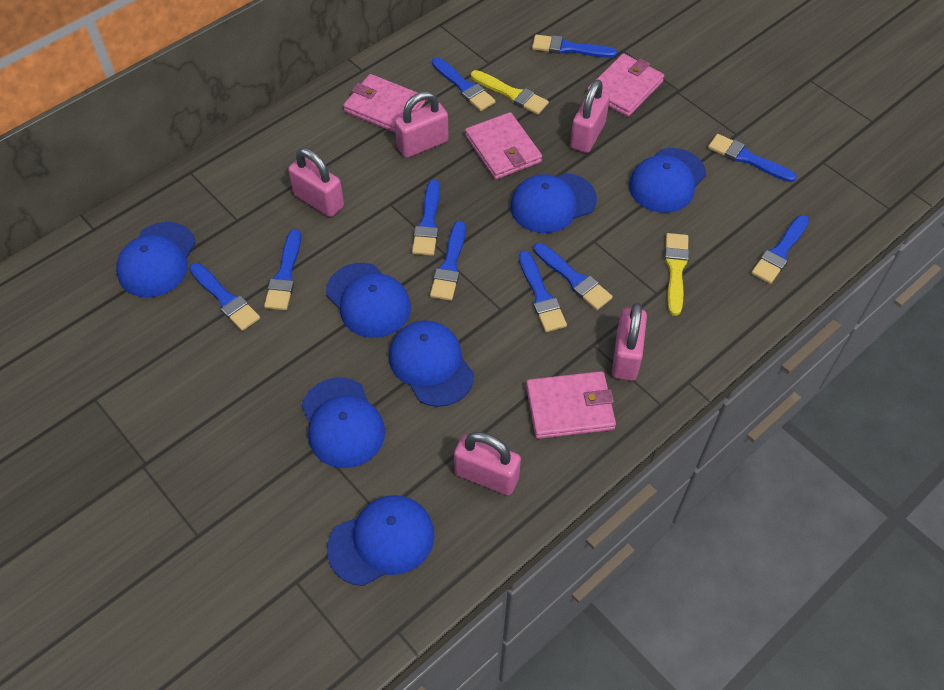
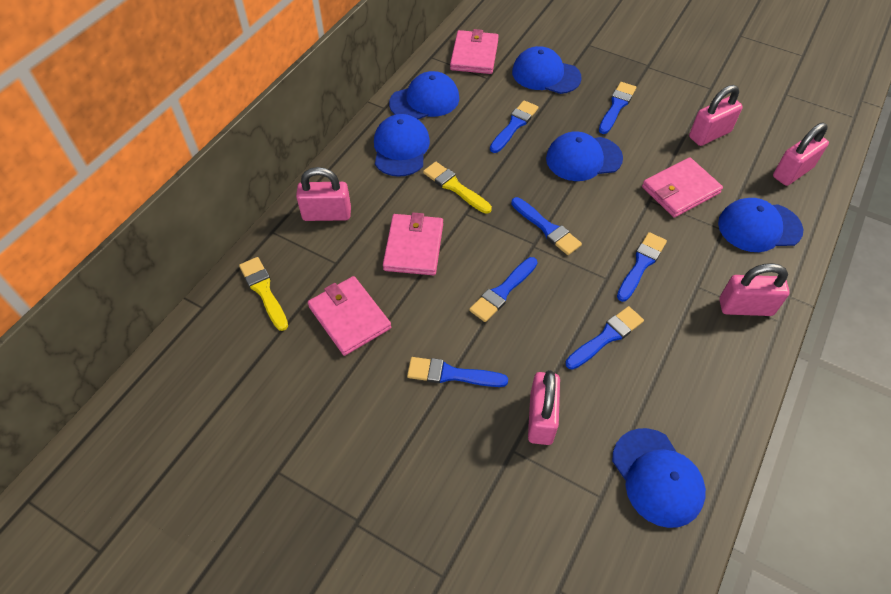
blue brush: [189,263,260,331] [264,229,301,310] [412,180,440,256] [430,221,466,301] [432,57,496,111] [519,251,567,332] [532,34,617,58] [533,243,613,310] [708,134,797,182] [751,215,809,284] = 10 -> [407,357,508,387] [469,257,537,322] [490,100,538,153] [511,197,582,255] [565,306,644,370] [599,82,636,134] [617,232,667,302] = 7
blue cap: [116,222,196,297] [302,378,385,468] [326,263,411,338] [327,495,434,586] [389,320,474,407] [510,173,597,233] [629,148,706,213] = 7 -> [374,114,430,177] [389,71,459,119] [512,46,582,94] [546,131,623,181] [612,428,706,528] [718,198,803,252] = 6

